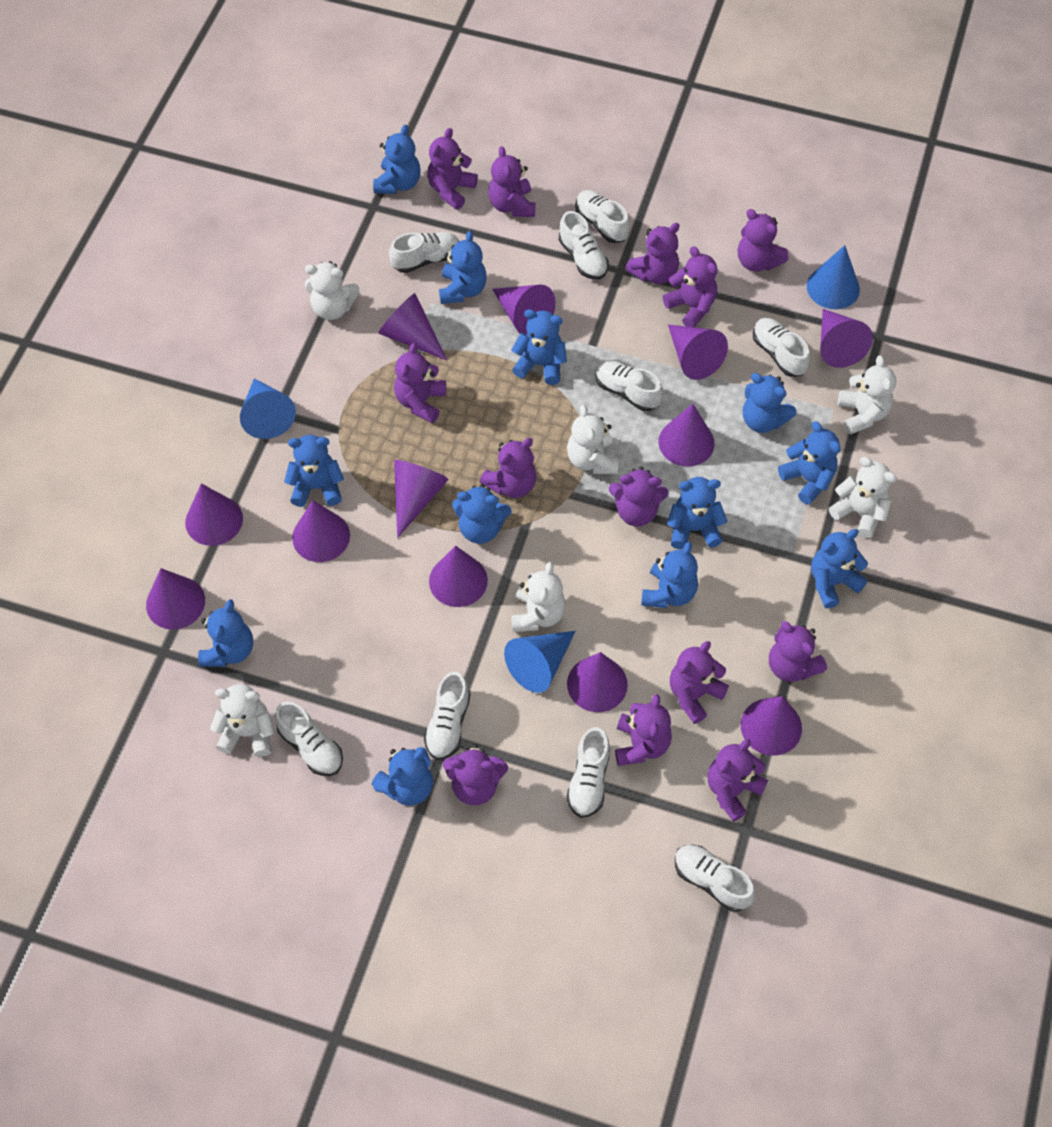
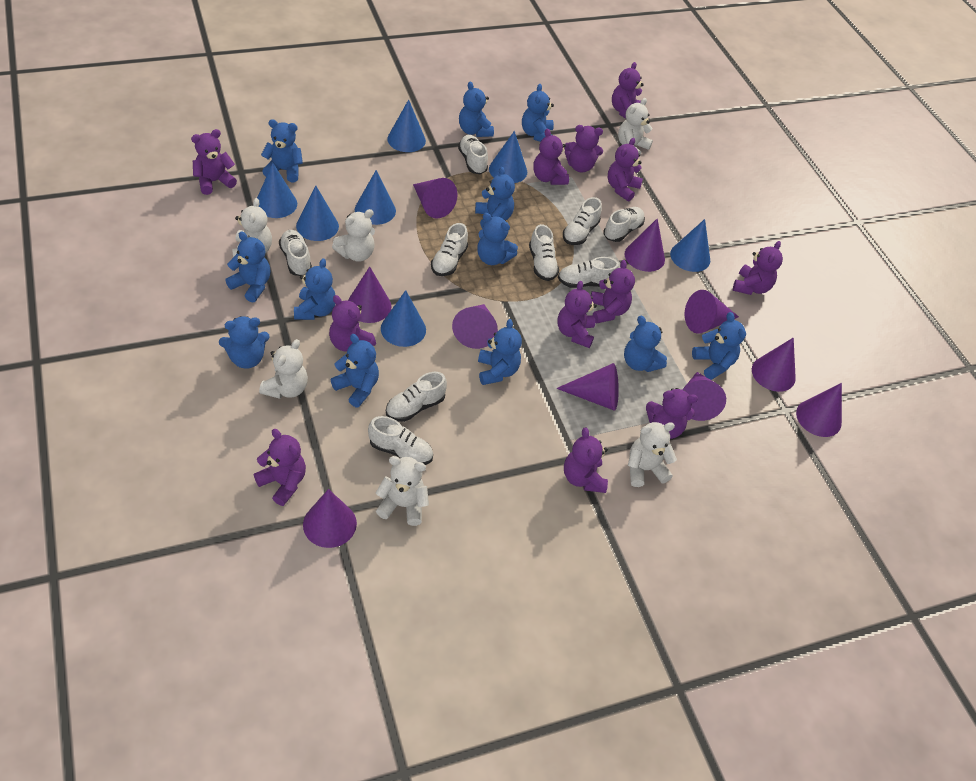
blue cone: [240,378,296,439] [504,631,576,693] [807,245,860,309] = 3 -> [257,163,297,218] [296,186,339,241] [355,170,396,225] [381,290,426,347] [387,99,426,152] [489,131,527,183] [670,219,710,272] = 7
purple cone: [146,568,205,630] [185,483,243,546] [292,500,350,562] [378,293,447,360] [394,460,449,538] [429,545,488,607] [492,285,556,335] [567,652,628,712] [659,404,714,467] [668,324,728,380] [740,696,802,756] [820,309,873,368] = 12 -> [303,489,357,548] [348,266,392,323] [413,178,457,219] [452,304,498,349] [556,363,619,411] [625,218,665,272] [682,372,726,421] [685,290,739,334] [752,338,796,392] [796,383,842,437] = 10
purple teddy bear: [394,343,446,423] [427,128,478,210] [443,744,508,805] [480,438,537,498] [488,146,535,217] [609,467,669,526] [615,694,672,766] [625,223,680,284] [663,246,717,327] [670,641,729,724] [707,739,768,822] [738,209,789,272] [769,621,827,682] = 13 -> [191,129,237,195] [254,429,306,506] [329,295,376,352] [533,129,569,185] [557,281,597,348] [564,125,603,172] [564,428,608,493] [591,260,635,323] [608,138,643,201] [612,62,644,118] [646,388,698,439] [733,241,783,295] = 12

